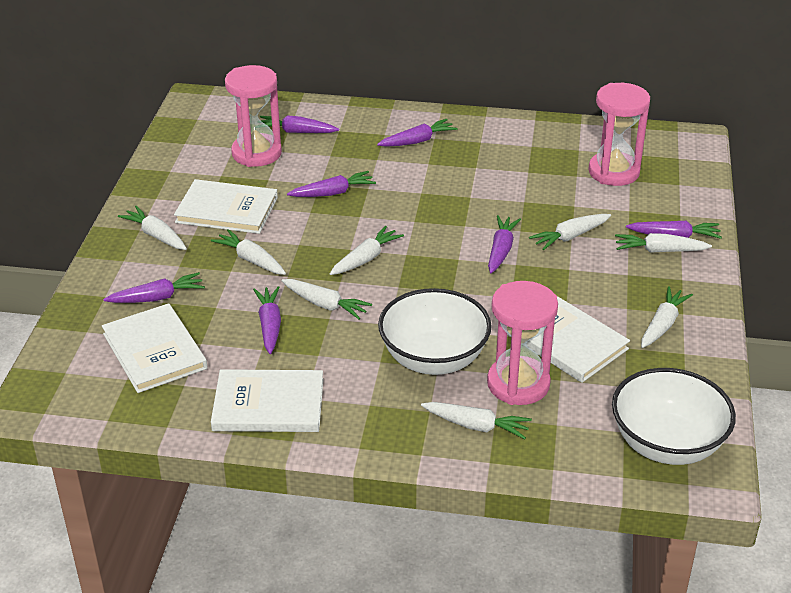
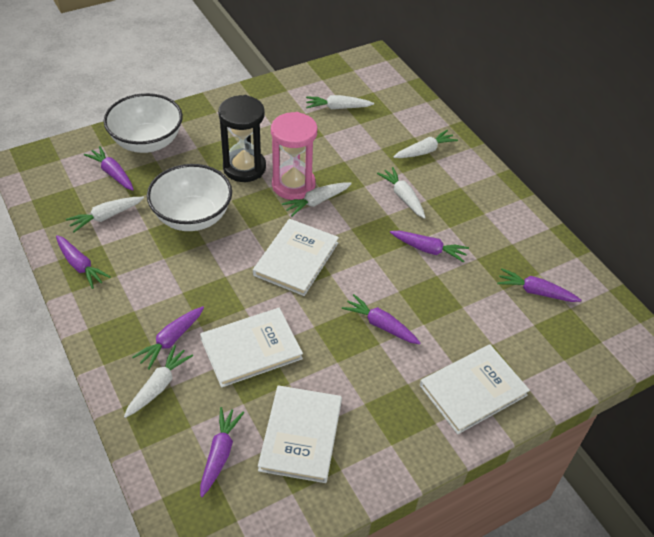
black hourglass: none = 0 -> [218,95,266,182] = 1
pink hourglass: [225,65,282,167] [487,281,558,405] [588,83,650,186] = 3 -> [271,112,317,200] = 1
white carrot: [118,206,187,250] [211,229,286,275] [281,279,372,320] [330,226,404,275] [421,402,532,439] [529,214,611,251] [615,233,712,252] [641,286,693,348] = 8 -> [66,197,144,232] [124,345,193,418] [282,182,352,216] [306,95,374,109] [377,167,426,219] [394,130,458,158] = 6

